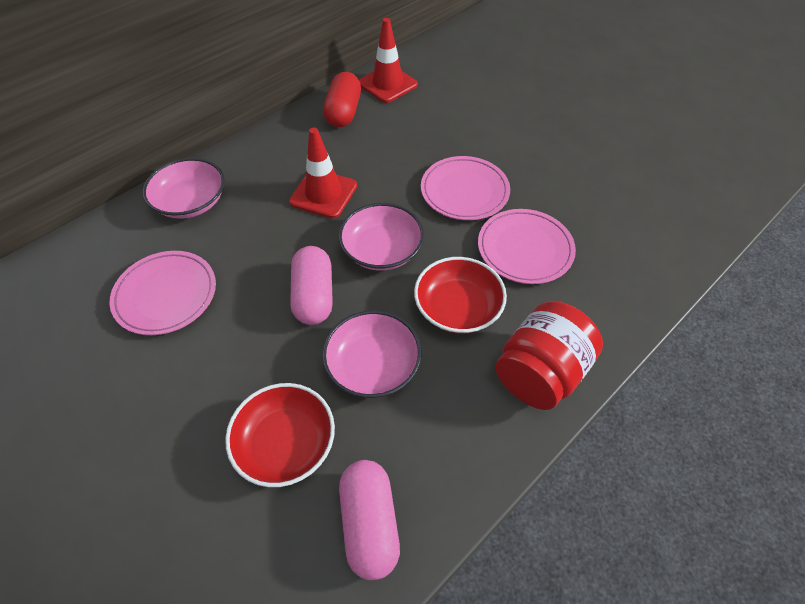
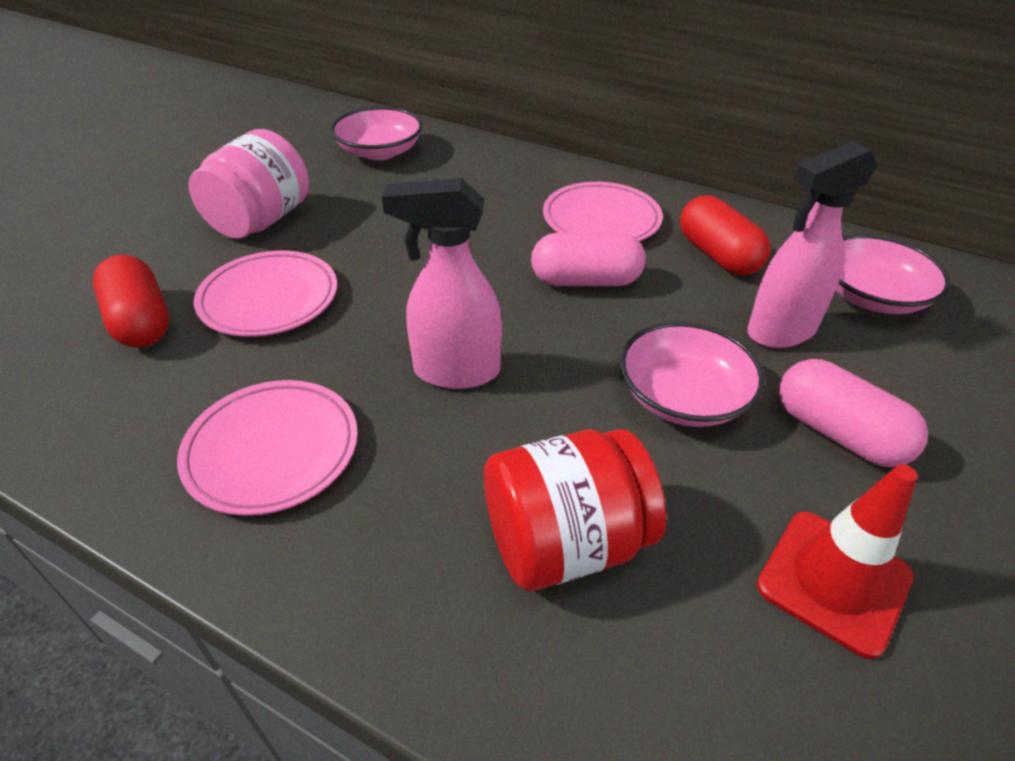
pink jar: none = 0 -> [189,129,309,239] = 1
pink spray bottle: none = 0 -> [382,178,502,389] [747,141,877,348] = 2
red bowl: [225,383,335,487] [414,257,507,334] = 2 -> none = 0
red capsule: [323,72,361,127] = 1 -> [93,255,169,348] [680,195,771,276] = 2
red traffic cone: [289,128,357,218] [359,18,418,103] = 2 -> [757,464,917,659] = 1

